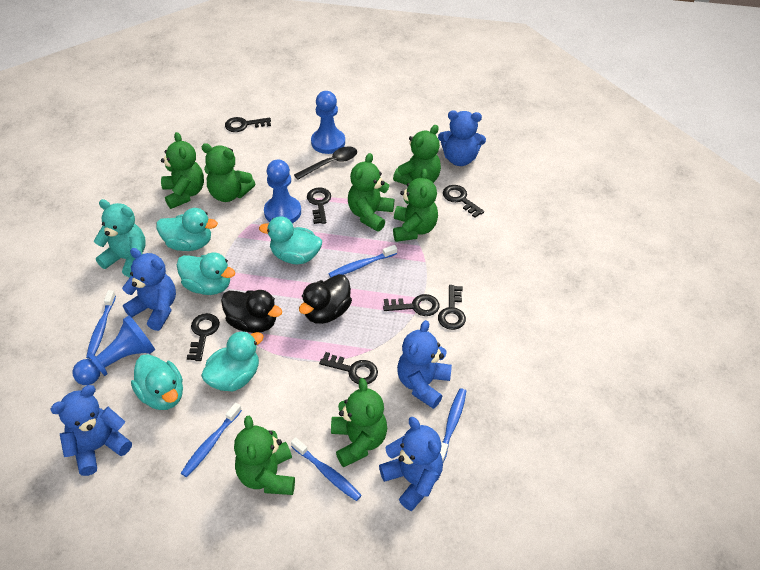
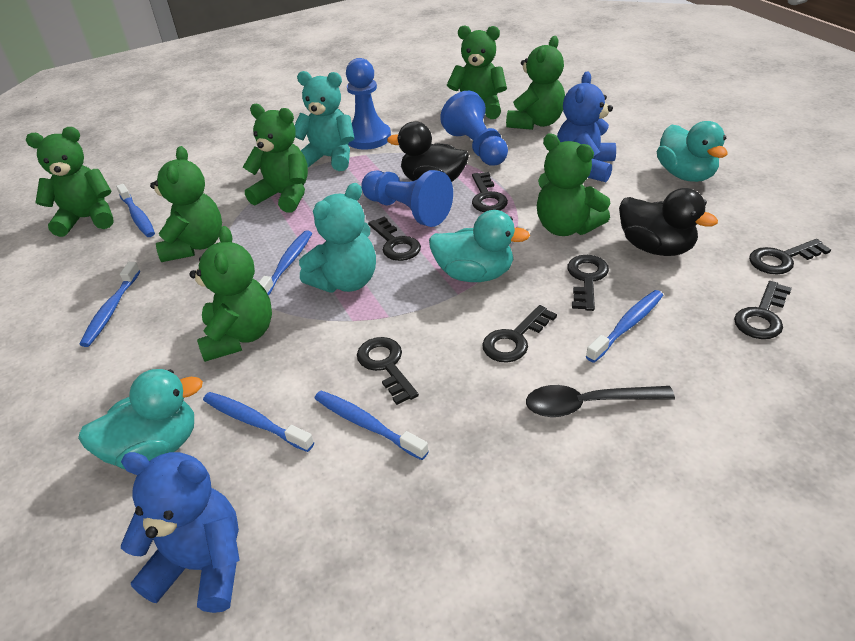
blue teddy bear: [50,385,132,476] [122,248,176,331] [379,417,443,511] [397,320,452,409] [438,110,486,166] = 5 -> [121,452,240,613] [557,72,616,182] = 2
blue toothbrush: [86,290,116,359] [181,403,242,477] [291,437,362,501] [328,245,397,278] [440,388,466,463] = 5 -> [80,262,140,347] [116,184,155,237] [203,392,314,452] [259,230,312,296] [314,390,429,460] [586,290,663,363] = 6
turquoise duck: [131,354,183,410] [156,208,218,251] [177,253,235,295] [201,331,264,392] [259,217,322,264] = 5 -> [78,369,203,469] [429,210,530,282] [657,121,728,182] = 3
turquoise teddy bear: [94,199,146,277] = 1 -> [294,71,354,171] [299,183,376,293] = 2

